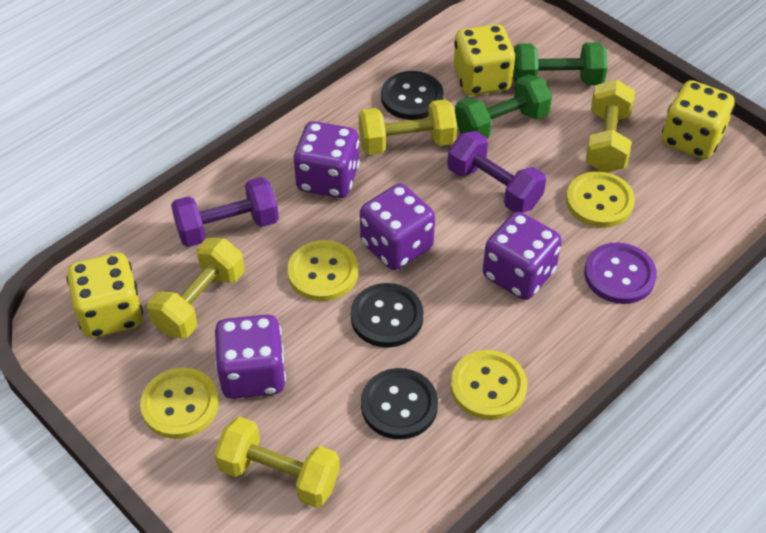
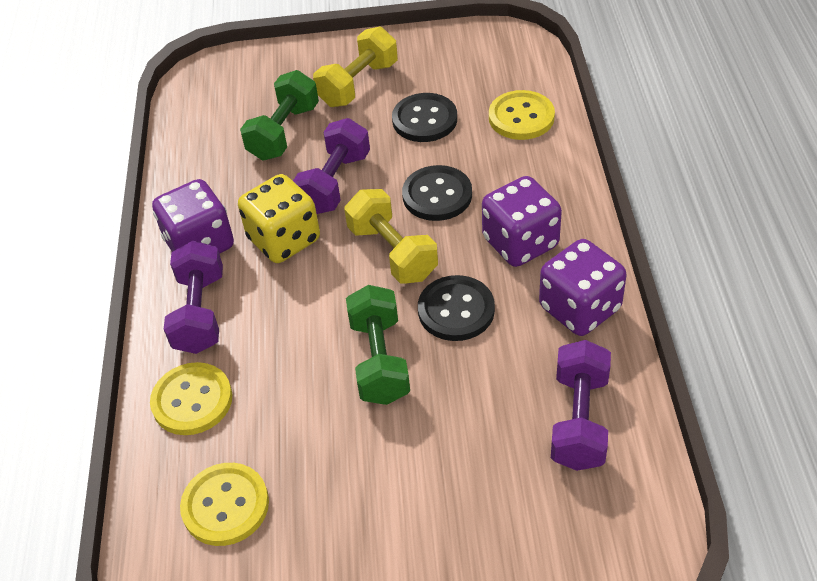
purple button: [584,242,657,304] = 1 -> none = 0
purple dice: [215,314,286,399] [294,121,360,198] [360,184,435,270] [483,212,562,300] = 4 -> [152,179,234,254] [482,176,562,267] [539,239,627,336] = 3
purple dumbbell: [171,177,279,247] [447,131,546,213] = 2 -> [164,241,223,354] [293,118,370,214] [551,340,611,471] = 3
yellow button: [140,368,219,439] [287,240,358,301] [451,350,527,420] [566,171,635,228] = 4 -> [150,362,232,435] [180,463,269,546] [489,90,555,140] = 3
yellow dice: [66,253,143,338] [454,24,516,96] [662,80,735,159] = 3 -> [238,174,320,263] = 1
yellow dumbbell: [147,238,244,338] [214,417,340,508] [359,99,457,155] [586,79,635,172] = 4 -> [313,26,398,107] [344,189,438,284] = 2

